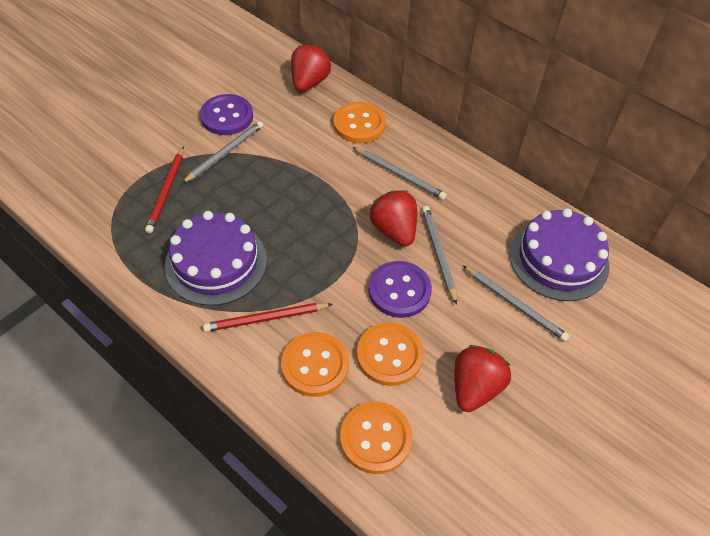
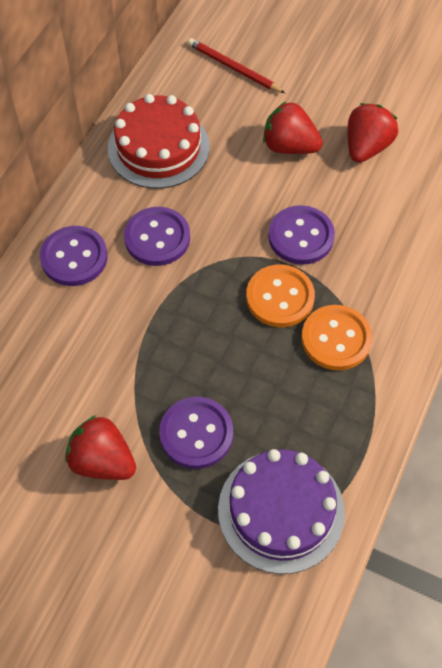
grey pencil: [182,121,264,183] [353,147,447,200] [422,206,457,305] [463,265,570,342] = 4 -> none = 0
orange button: [281,332,349,397] [333,102,386,143] [340,401,413,474] [357,323,424,386] = 4 -> [246,265,315,327] [302,305,372,370] = 2
purple button: [200,94,253,135] [368,261,432,318] = 2 -> [40,226,108,286] [124,207,190,266] [159,397,233,469] [268,205,335,265] = 4
purple cake: [165,211,267,306] [509,208,610,301] = 2 -> [218,449,345,574] = 1
red cake: none = 0 -> [108,94,210,189] = 1
red pencil: [145,146,184,233] [203,303,333,332] = 2 -> [188,38,285,93] = 1

